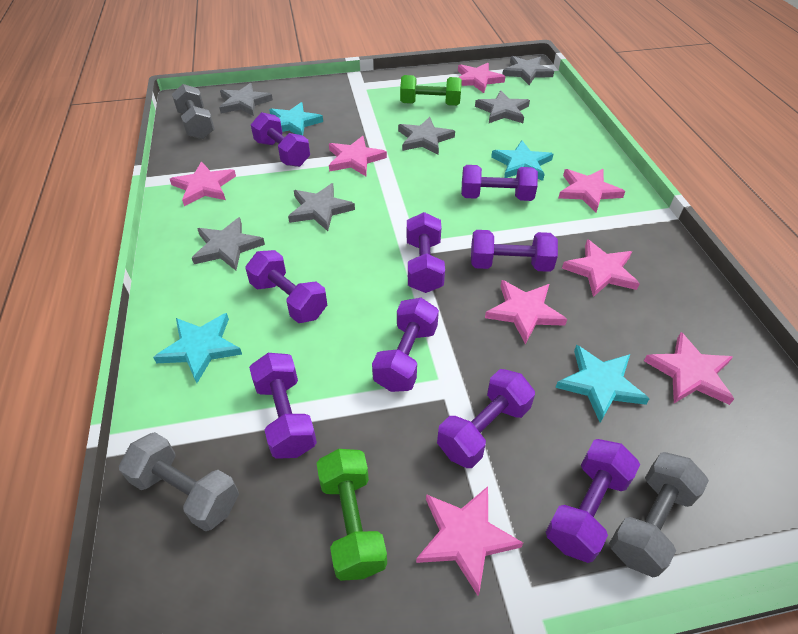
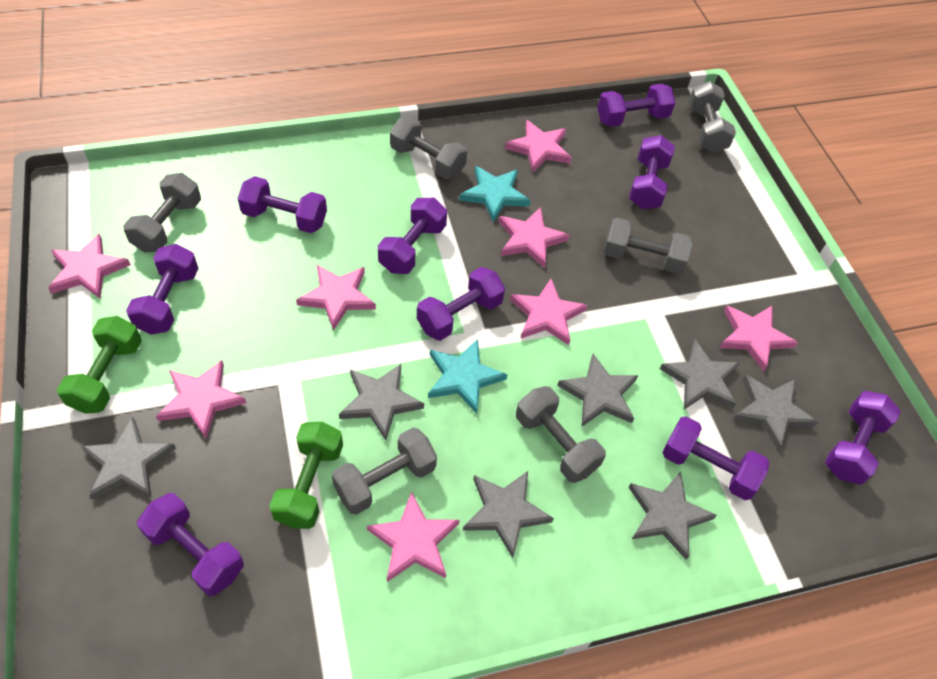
grey dumbbell: [119,432,239,531] [172,84,215,139] [609,452,709,577] = 3 -> [123,173,201,253] [332,428,437,515] [390,117,467,179] [516,386,606,483] [604,218,692,274] [688,81,736,153] = 6
grey star: [192,217,265,271] [219,83,273,116] [288,183,355,231] [398,117,455,155] [475,90,530,123] [503,56,554,85] = 6 -> [81,416,176,500] [339,364,424,441] [463,471,554,558] [557,354,638,427] [628,472,717,560] [660,340,739,409] [733,375,818,450] = 7
turquoise star: [153,313,242,383] [269,102,323,135] [491,140,553,181] [555,345,650,423] = 4 -> [428,339,508,414] [459,166,530,222] = 2

